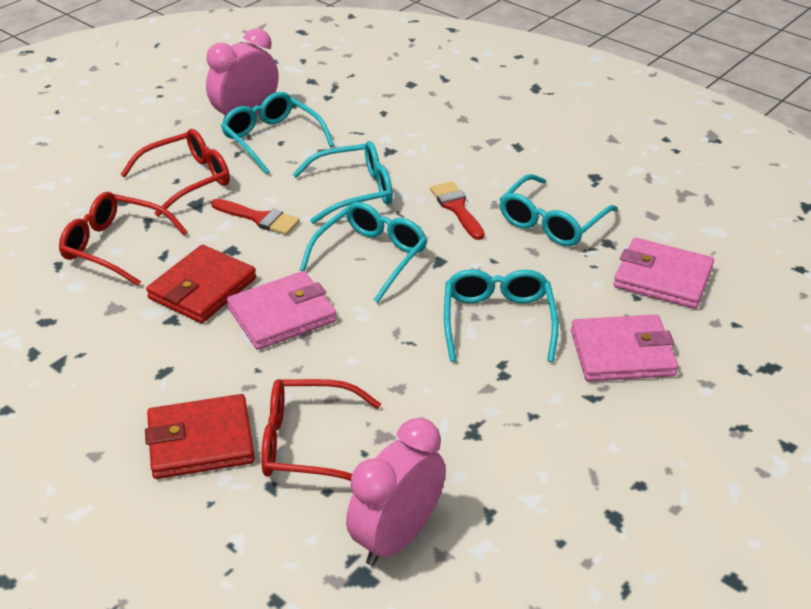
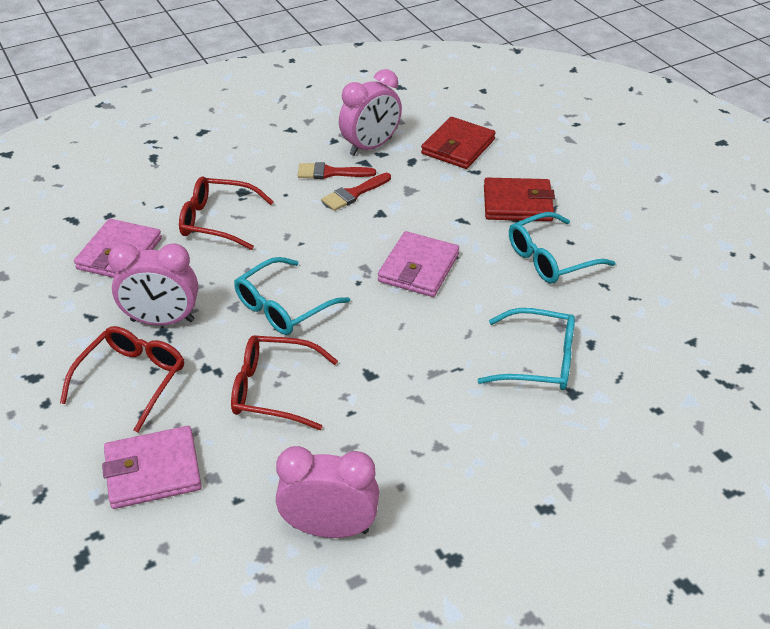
pink clock: [206,28,279,120] [346,418,446,566] = 2 -> [108,243,198,325] [276,446,379,538] [339,69,402,156] = 3
turquoise glasses: [221,92,334,175] [292,141,393,224] [300,202,427,303] [444,269,558,362] [499,174,618,246] = 5 -> [234,257,350,335] [477,308,575,390] [509,212,616,284] = 3

